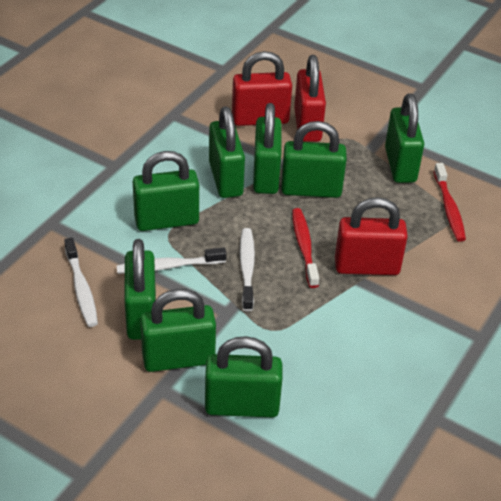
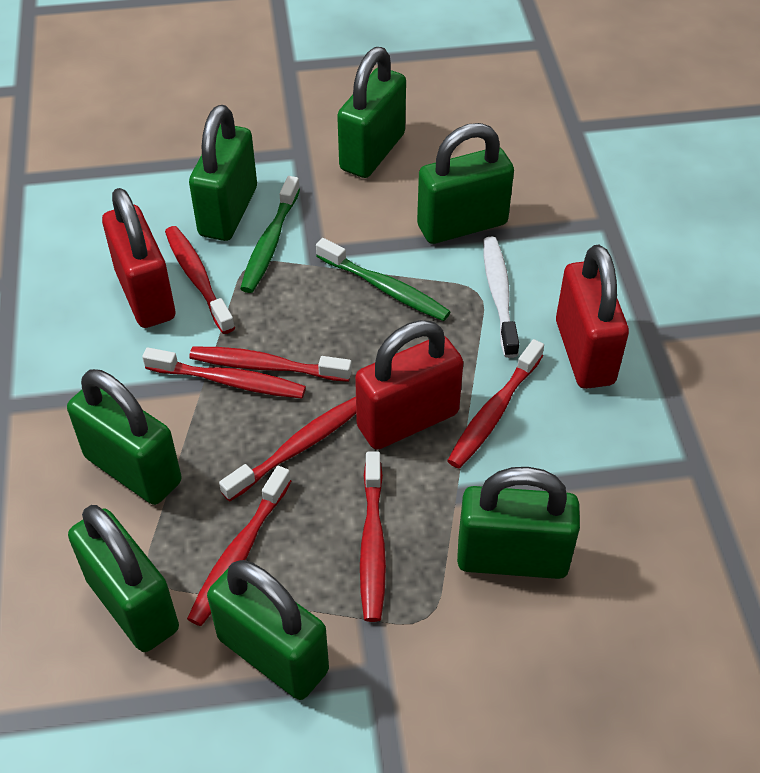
green padlock: [124,239,156,340] [133,151,199,231] [140,289,216,372] [205,336,282,417] [209,106,245,198] [253,103,282,194] [281,121,347,198] [385,93,424,183] = 8 -> [67,369,182,505] [68,505,179,652] [189,105,257,241] [207,560,329,700] [337,47,406,178] [417,123,514,244] [457,467,580,579] = 7
green toothbrush: none = 0 -> [240,176,300,293] [316,238,451,321] = 2
red toothbrush: [292,208,319,288] [434,163,466,242] = 2 -> [142,347,306,398] [165,226,235,334] [187,466,291,626] [189,347,352,382] [219,397,356,502] [360,452,386,622] [447,339,544,468] = 7
white toothbrush: [64,238,98,327] [117,248,227,274] [240,228,255,311] = 3 -> [483,237,519,358] = 1

